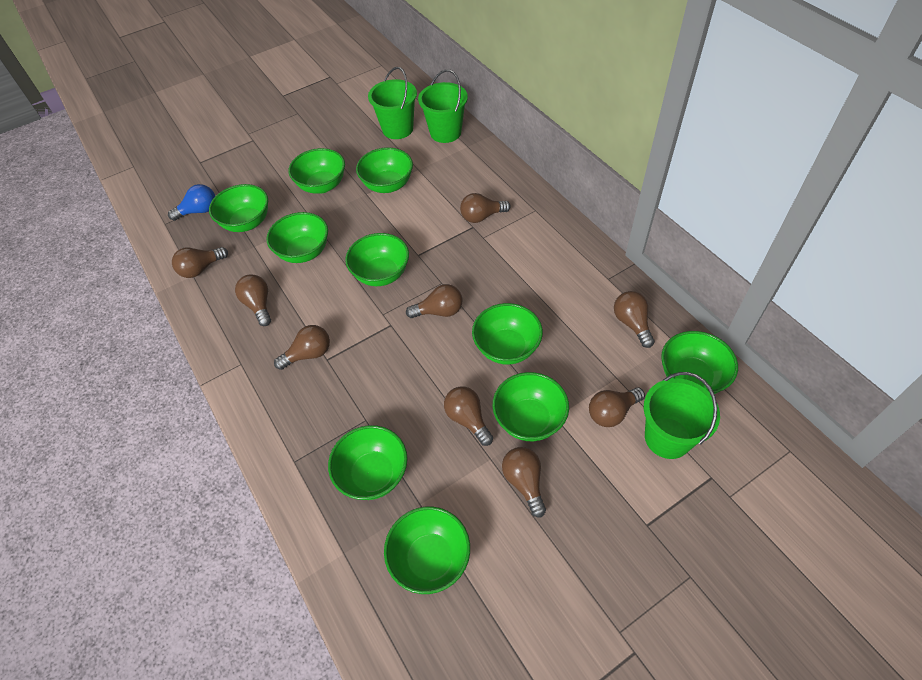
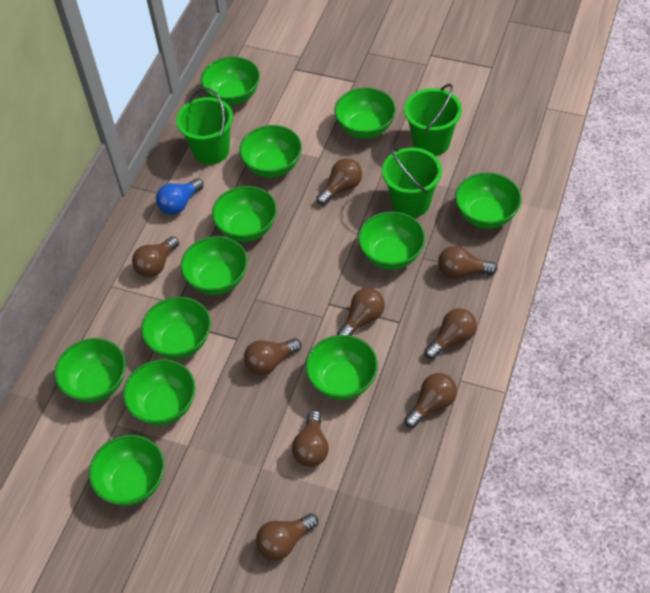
green bowl: [209,184,268,232] [266,212,328,263] [289,148,345,194] [328,425,408,500] [345,233,409,286] [356,147,413,193] [384,506,470,594] [472,303,543,365] [493,372,569,441] [661,331,738,394] = 10 -> [54,338,126,403] [89,435,165,506] [123,359,196,425] [141,297,211,359] [180,236,248,295] [201,56,260,105] [212,186,277,242] [239,125,302,178] [305,335,378,400] [334,88,396,139] [358,211,425,270] [455,172,522,229] = 12

